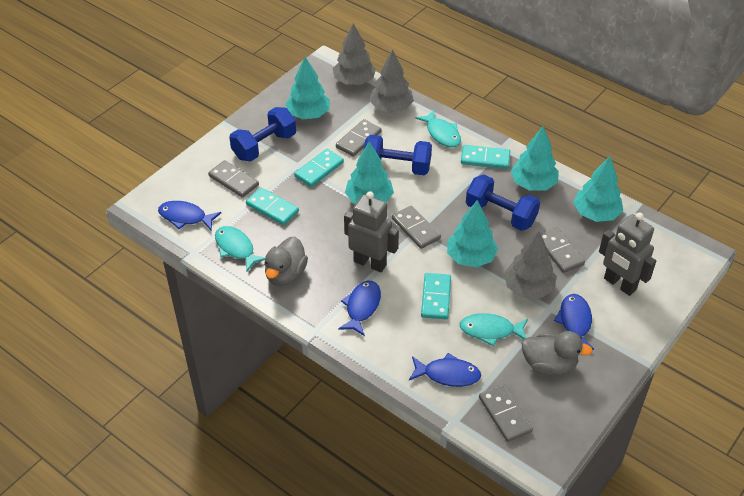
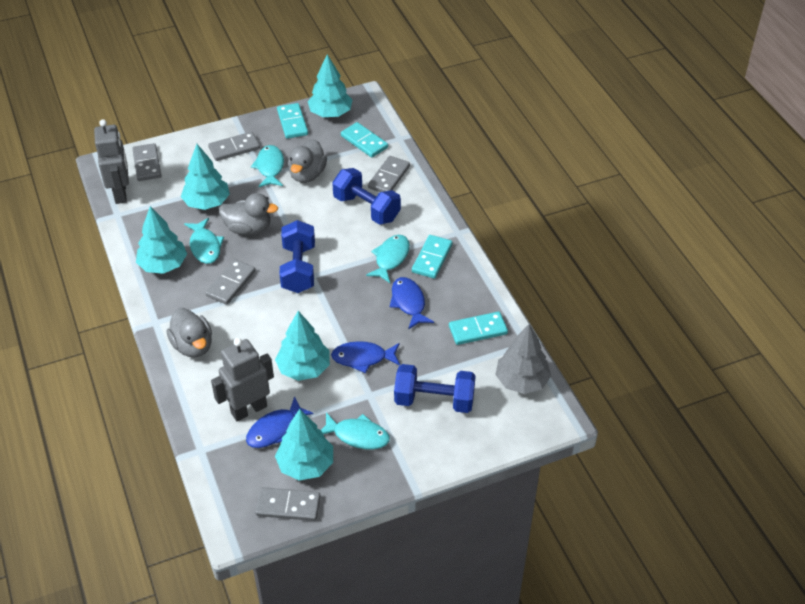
blue fish: [158,201,221,230] [338,281,381,336] [409,353,481,387] [554,294,594,350] = 4 -> [246,396,314,448] [331,341,400,373] [390,277,434,329] = 3
grey duck: [264,237,308,286] [521,331,593,375] = 2 -> [167,308,212,357] [219,193,278,235] [288,139,327,183] = 3
grey tree: [333,23,376,85] [369,49,414,113] [504,231,557,299] = 3 -> [495,324,551,394] = 1
turquoise fish: [215,226,265,272] [415,110,461,148] [459,313,528,346] = 3 -> [184,218,224,264] [251,145,284,187] [321,412,390,449] [366,235,410,283] = 4

